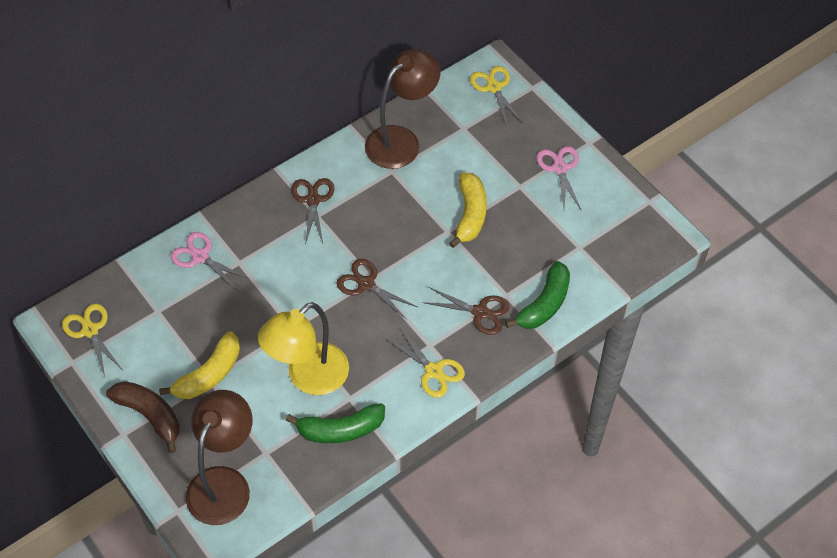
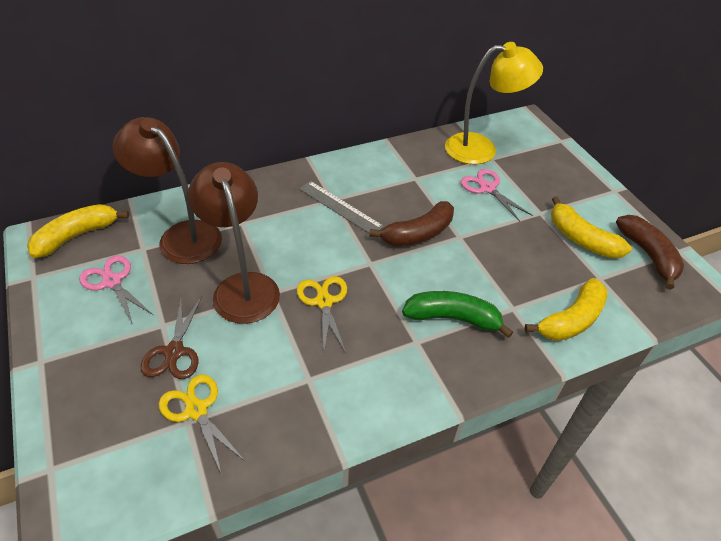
brown banana: [106,381,180,453] = 1 -> [369,201,454,246] [616,215,684,290] = 2
brown scissors: [291,178,335,245] [336,259,417,320] [423,287,509,335] = 3 -> [141,296,202,379] = 1
green banana: [286,403,385,443] [505,261,570,329] = 2 -> [402,291,513,338] = 1
grey ruler: none = 0 -> [299,181,384,234] = 1
yellow banana: [159,331,240,399] [449,172,487,248] = 2 -> [27,204,129,258] [524,278,608,341] [551,196,632,258] = 3
yellow scissors: [62,304,122,377] [386,327,465,398] [470,66,522,126] = 3 -> [159,374,245,475] [297,276,347,353] = 2

